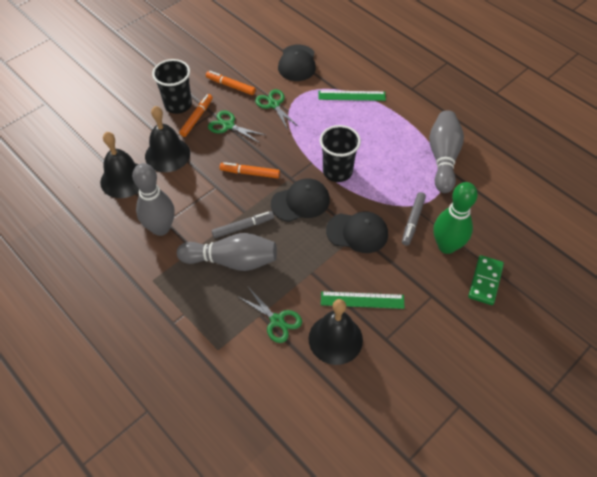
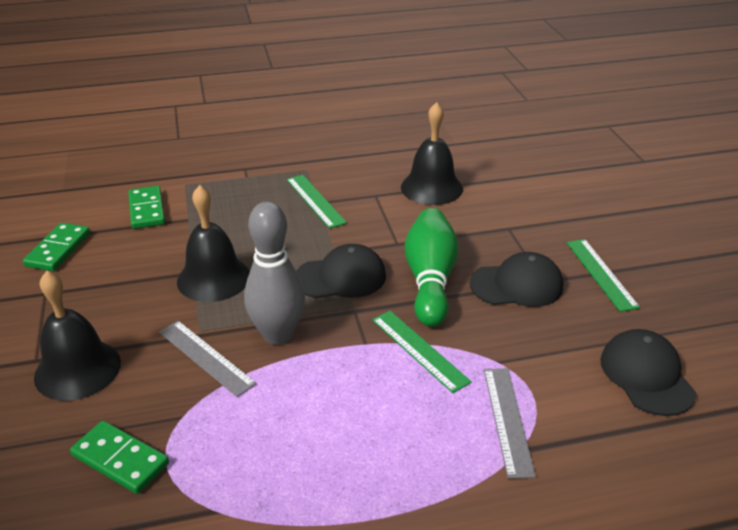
black cup: [152,59,192,114] [320,125,361,182] = 2 -> none = 0
green domino: [468,255,504,305] = 1 -> [23,223,90,271] [70,421,169,494] [128,186,165,229] = 3
green ruler: [319,90,386,101] [321,291,405,309] = 2 -> [287,175,347,229] [372,311,472,393] [567,239,640,312] = 3
green scissors: [208,111,265,143] [237,287,302,343] [255,89,299,130] = 3 -> none = 0
grey bowling pin: [132,163,175,236] [177,233,277,271] [429,110,464,193] = 3 -> [244,202,305,345] = 1
grey marker: [212,211,274,238] [402,192,426,246] = 2 -> none = 0
grey ruler: none = 0 -> [159,321,257,397] [484,368,536,479] = 2
orange marker: [179,94,213,137] [206,71,256,95] [220,162,280,178] = 3 -> none = 0

